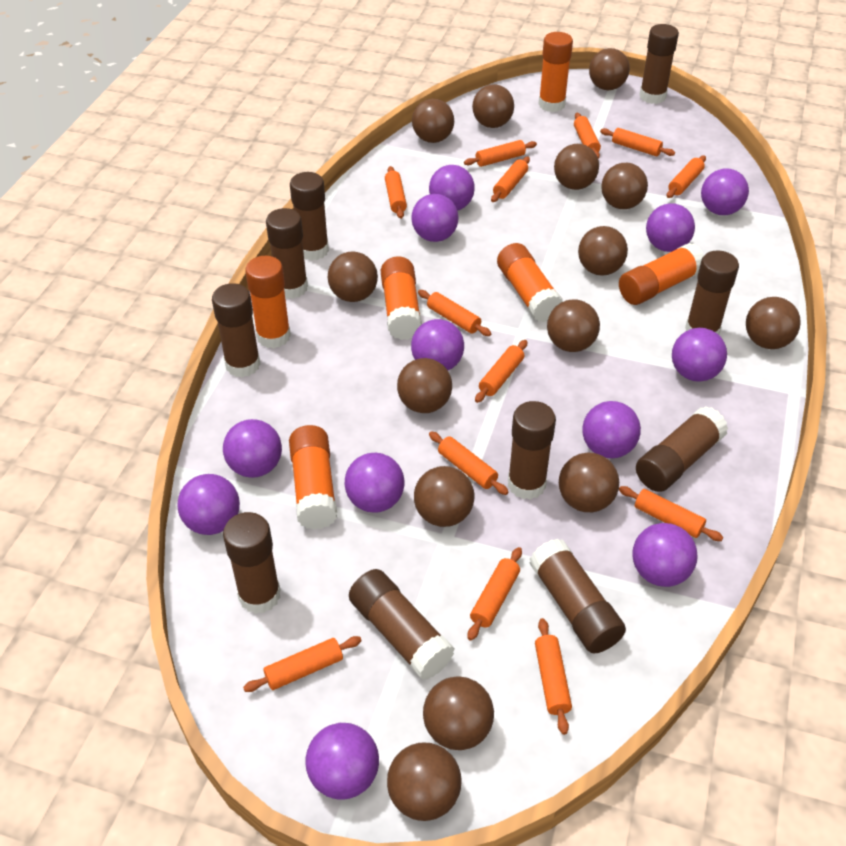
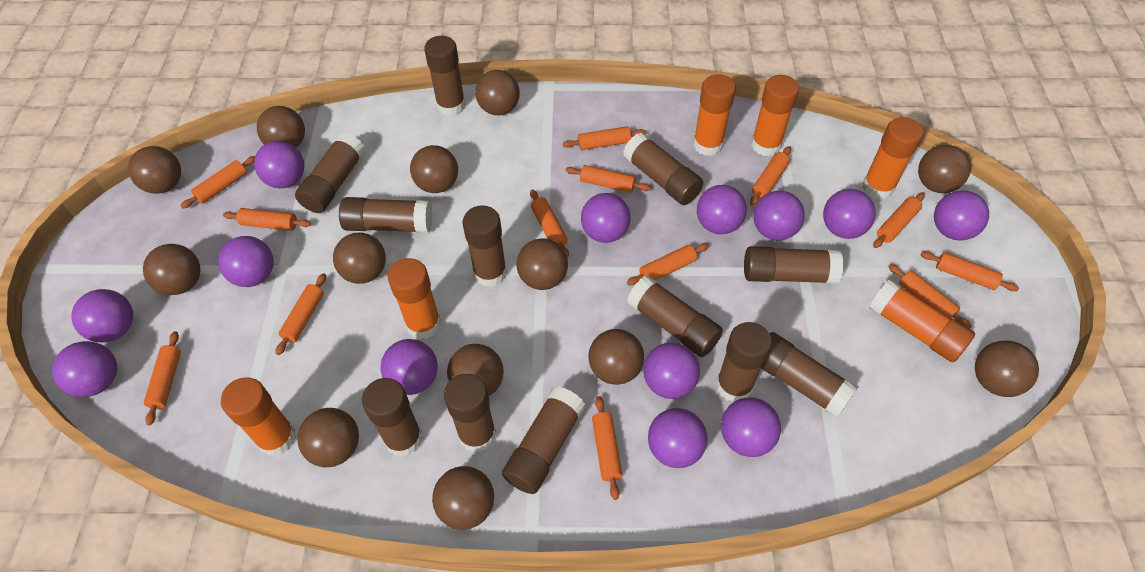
brown ball: [328,251,378,302] [387,743,462,821] [397,358,452,413] [412,99,454,143] [414,466,475,527] [423,676,494,750] [472,84,514,128] [547,300,600,352] [554,144,599,190] [559,453,619,512] [578,226,628,276] [589,48,630,90] [601,163,648,209] [746,297,801,349] = 14 -> [128,146,181,194] [143,244,200,295] [257,106,305,148] [297,408,359,467] [333,232,386,284] [410,145,458,193] [432,466,494,530] [447,344,504,396] [475,70,520,115] [517,238,568,290] [589,329,644,385] [918,145,971,193] [975,340,1039,397] = 13
brown glue stick: [212,283,261,378] [223,512,281,614] [266,208,308,299] [290,172,329,261] [349,569,455,680] [508,401,556,500] [529,539,626,654] [636,406,728,492] [639,24,679,104] [685,250,739,335] = 10 -> [295,133,365,213] [339,197,432,233] [362,378,423,457] [424,36,466,116] [444,373,496,452] [463,205,507,287] [502,386,585,494] [623,133,703,205] [627,275,723,357] [716,322,772,402] [744,246,844,284] [761,332,858,418] = 12
purple ball: [177,474,240,535] [223,419,282,478] [305,723,379,800] [345,453,404,513] [411,194,459,242] [411,319,464,370] [429,165,475,211] [582,401,641,458] [632,523,698,587] [646,204,695,252] [672,328,727,382] [701,169,749,215] = 12 -> [52,341,117,397] [72,289,133,343] [218,236,274,287] [254,141,304,188] [381,339,438,395] [581,193,631,243] [643,342,700,399] [648,408,708,468] [697,185,747,234] [721,397,781,457] [753,191,805,240] [823,189,876,239] [934,190,989,241] = 13

